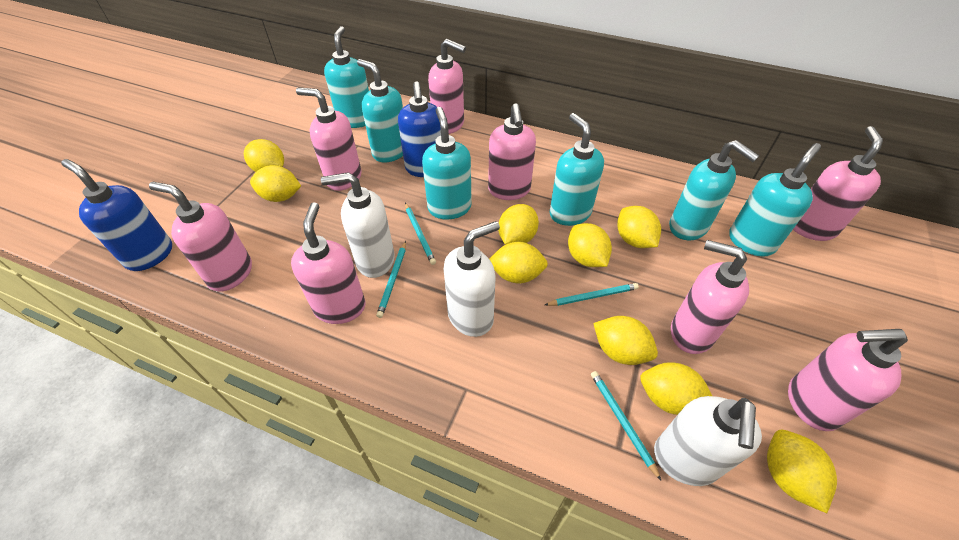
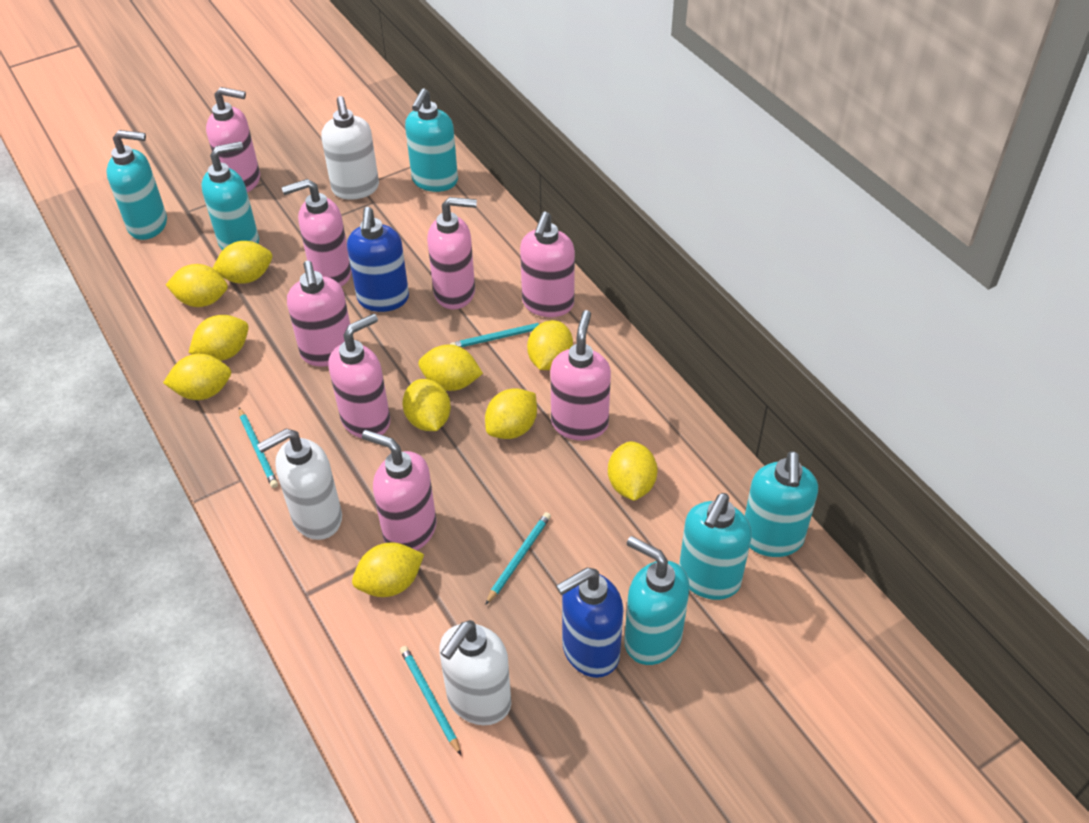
yellow lemon: [244,139,284,172] [250,165,301,202] [489,242,548,283] [498,204,539,244] [568,223,612,267] [593,316,658,365] [617,206,661,248] [640,362,712,415] [767,430,837,513] = 9 -> [163,354,231,400] [166,264,228,307] [189,315,249,361] [213,241,272,284] [352,542,424,597] [402,379,451,431] [418,344,483,391] [485,388,537,439] [527,320,573,370] [608,441,658,501] = 10

